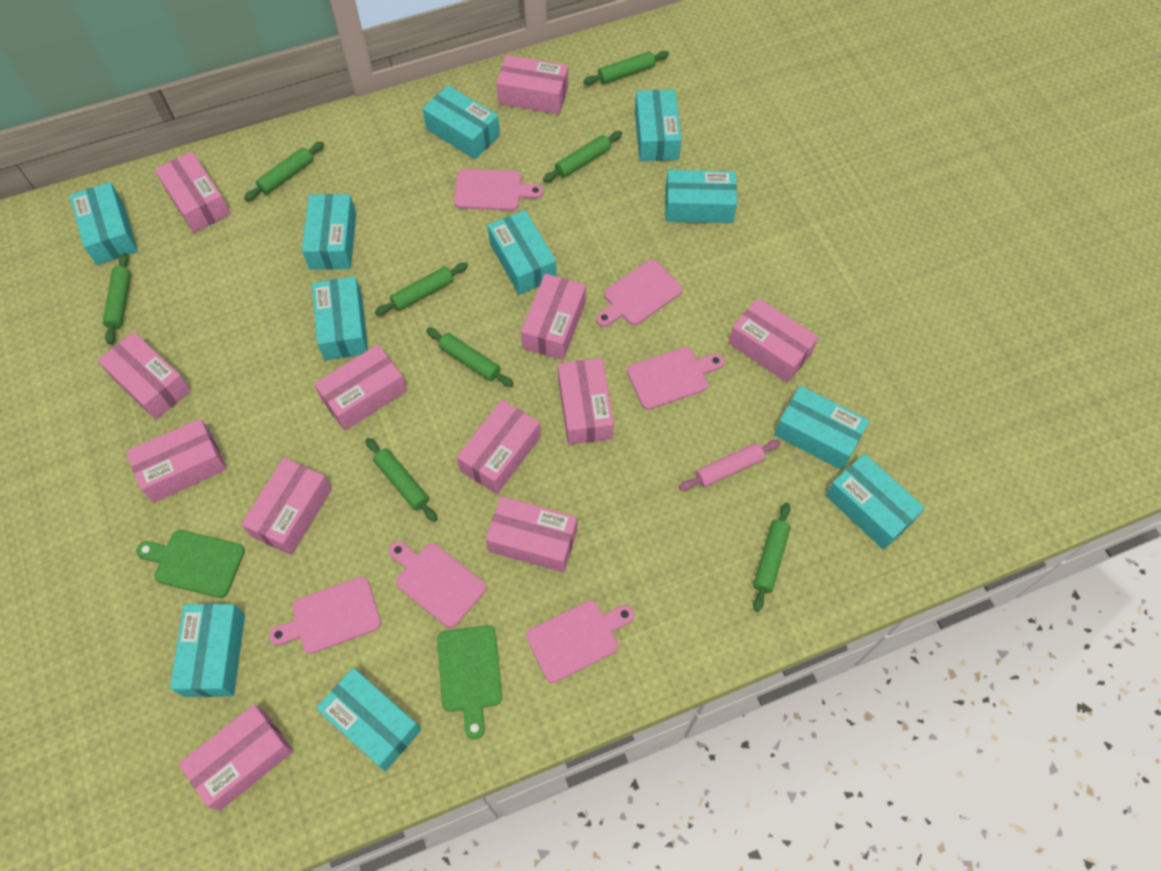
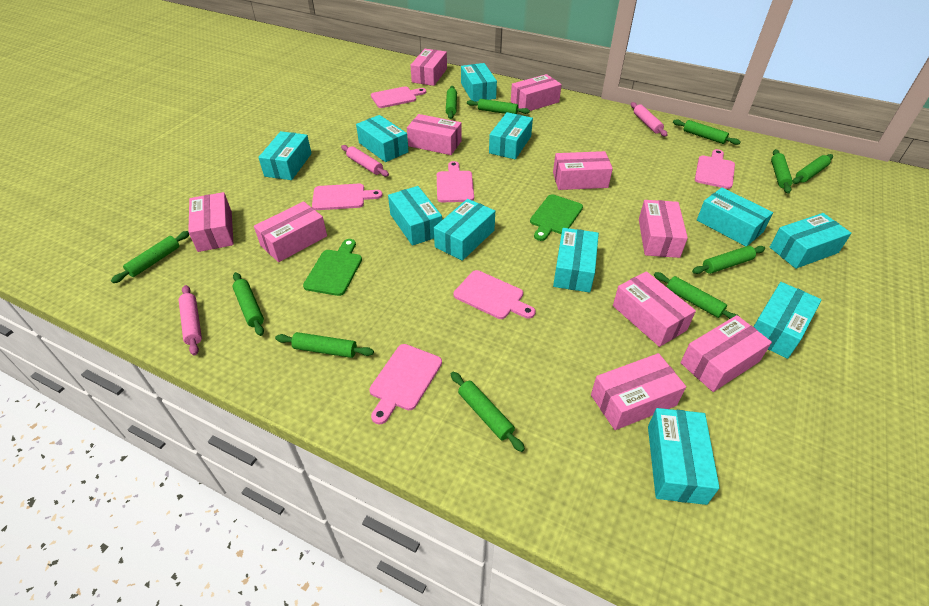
green rolling pin: [103,253,131,344] [244,141,324,201] [366,438,437,522] [375,262,468,315] [426,328,514,387] [543,131,622,182] [583,51,669,85] [753,503,791,612] = 8 -> [111,231,189,283] [233,272,264,336] [275,332,374,358] [446,86,457,119] [451,372,525,452] [467,99,530,114] [654,272,741,319] [673,119,740,145] [692,246,765,274] [771,149,793,193] [793,154,833,184] = 11
pink box: [97,332,191,420] [126,419,227,503] [155,151,231,233] [179,705,293,811] [241,458,332,555] [314,345,407,431] [457,400,541,494] [486,496,577,573] [496,55,568,114] [521,274,586,360] [558,358,614,445] [729,298,819,383] = 12 -> [188,192,234,252] [254,201,327,262] [407,114,462,155] [411,49,447,86] [511,74,562,111] [553,151,613,190] [591,353,686,430] [613,271,696,347] [639,200,688,258] [681,315,772,392] = 10
pink rolling pin: [679,440,781,491] = 1 -> [179,285,202,356] [341,145,389,177] [631,102,668,137] = 3

